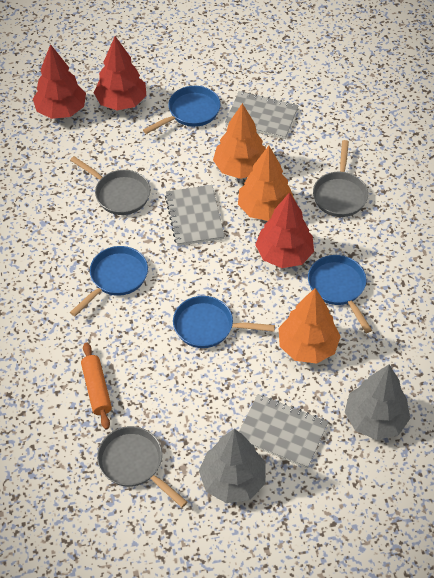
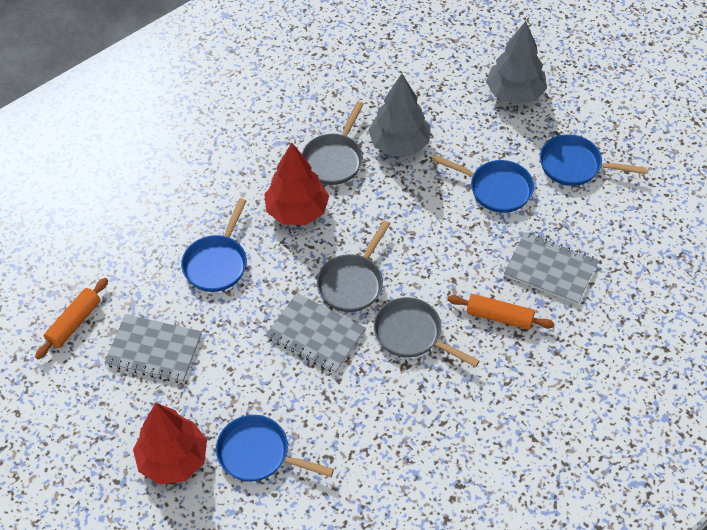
orange rolling pin: [81,342,112,430] = 1 -> [35,278,108,360] [447,294,555,330] = 2
orange tree: [213,103,266,179] [238,146,295,221] [279,288,341,364] = 3 -> none = 0
red tree: [33,44,86,119] [94,36,146,110] [255,192,314,268] = 3 -> [133,403,207,485] [264,143,329,225] = 2

